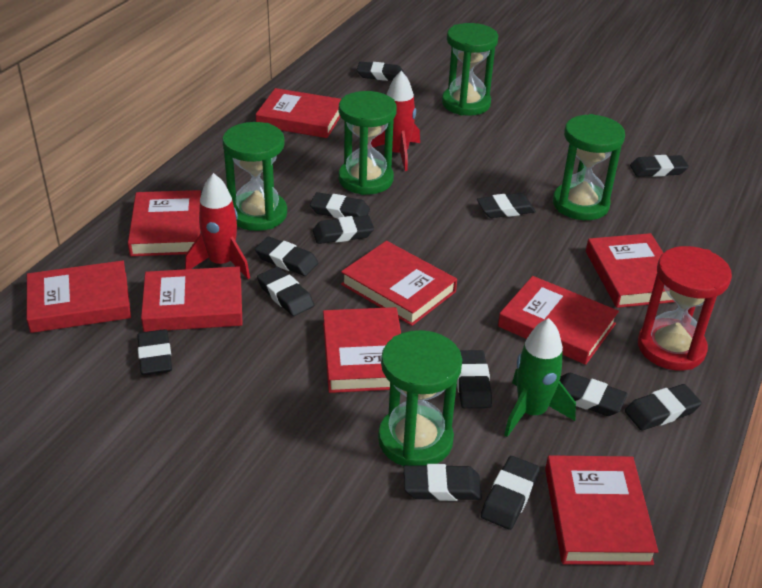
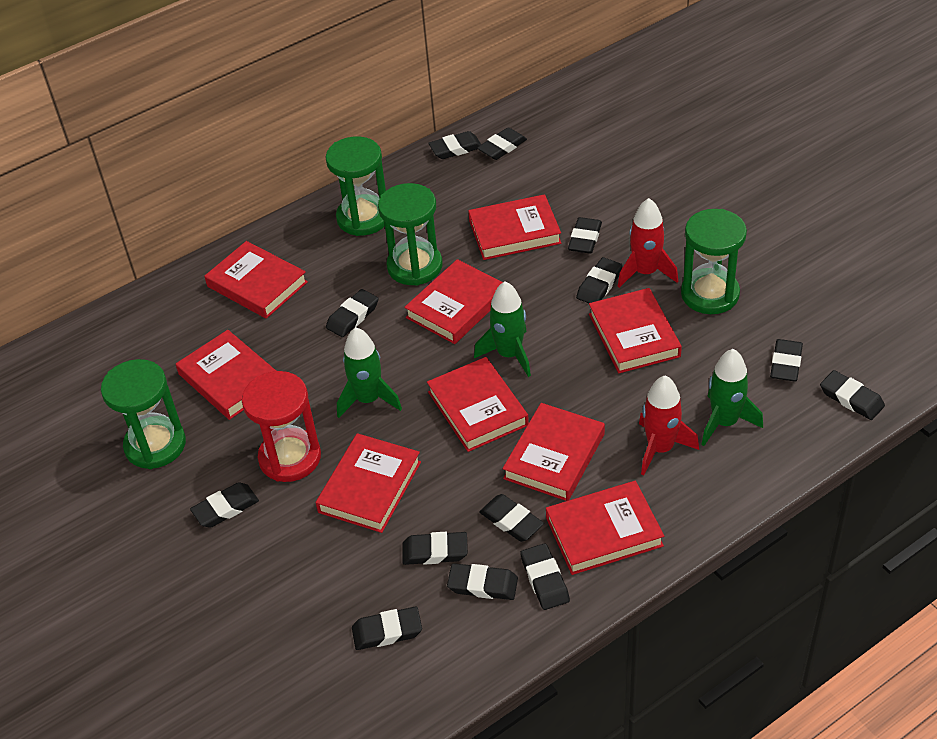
green hourglass: [222,122,287,231] [338,91,397,195] [378,330,462,466] [442,23,498,116] [553,114,625,220] = 5 -> [101,359,186,469] [326,137,386,236] [378,183,443,286] [681,209,747,314] = 4
green rocket: [504,318,576,437] = 1 -> [337,327,402,418] [474,281,531,377] [701,349,763,446] = 3

